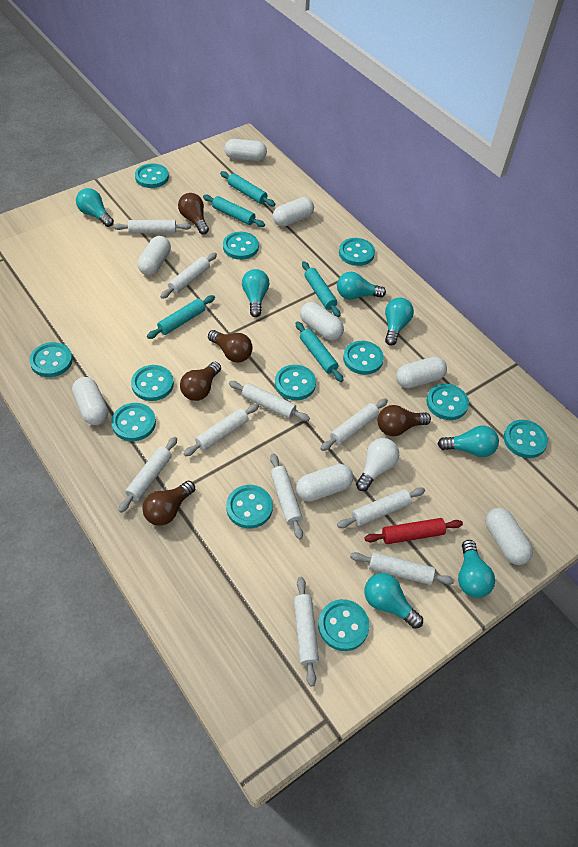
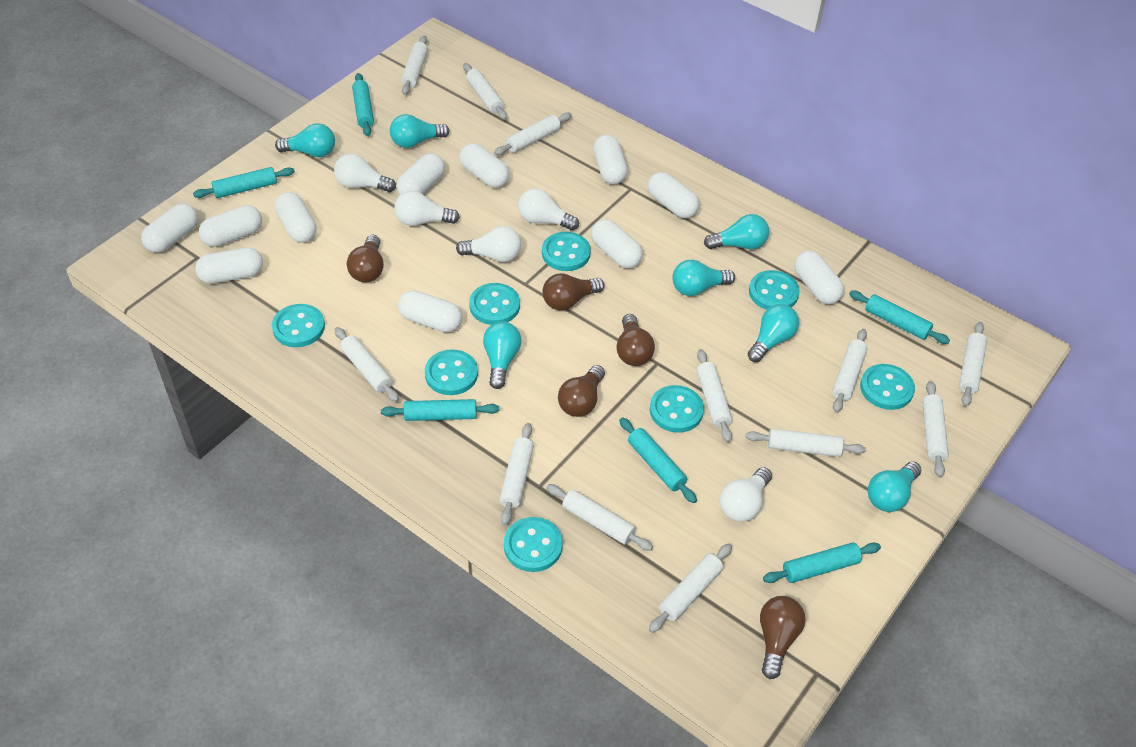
red rolling pin: [365,518,463,544] = 1 -> none = 0
turquoise button: [29,342,73,377] [111,403,156,441] [131,365,174,401] [135,163,169,188] [223,232,259,260] [226,485,273,529] [275,365,316,400] [318,599,369,651] [339,238,375,266] [343,341,384,375] [426,384,469,420] [503,420,548,458] = 12 -> [272,304,325,347] [425,349,478,395] [469,283,520,325] [504,517,563,572] [542,232,591,271] [650,385,704,433] [749,270,800,310] [860,364,915,410] = 8
turquoise rolling pin: [147,295,215,339] [203,195,265,227] [220,171,275,206] [296,321,343,382] [302,261,340,317] = 5 -> [193,167,295,198] [352,73,374,136] [381,399,499,421] [619,417,697,503] [763,542,881,583] [849,291,950,344] = 6
white capsule: [72,377,108,425] [137,236,171,275] [224,139,267,161] [273,197,314,227] [296,464,353,502] [300,302,344,341] [396,357,447,388] [485,508,533,565] = 8 -> [141,203,198,253] [195,247,263,284] [199,205,262,247] [275,192,317,243] [397,153,445,195] [398,291,462,332] [459,143,509,188] [591,219,643,268] [593,135,628,184] [648,172,699,218] [794,251,844,304] = 11
white light bulb: [356,438,399,491] = 1 -> [334,154,396,192] [394,191,460,226] [456,226,521,262] [518,188,579,231] [720,467,772,522] = 5
white rolling pin: [113,220,191,233] [118,437,177,513] [160,253,217,299] [183,404,259,456] [229,381,310,421] [270,453,303,539] [294,577,319,686] [320,398,388,451] [337,487,425,528] [350,552,454,585] = 10 -> [334,327,399,402] [401,35,428,95] [463,63,507,120] [494,112,572,155] [500,423,534,525] [546,484,653,551] [649,543,732,633] [697,349,732,442] [746,429,866,457] [832,329,868,413] [922,381,949,478] [959,322,987,406] = 12

